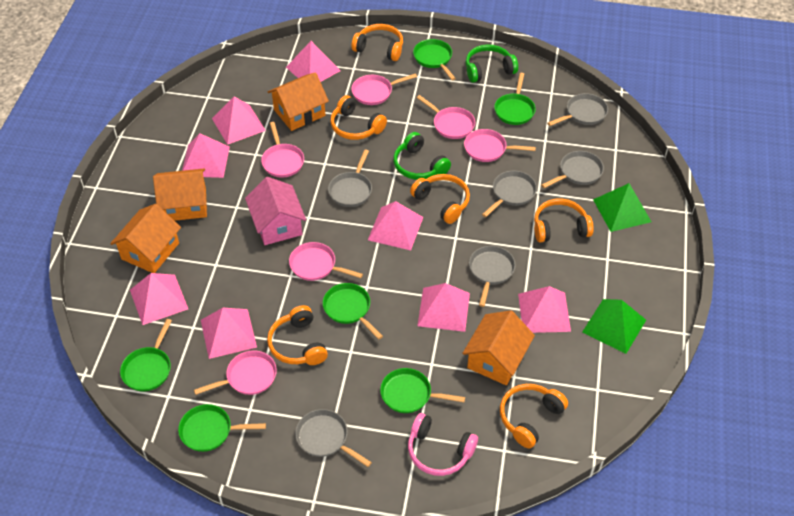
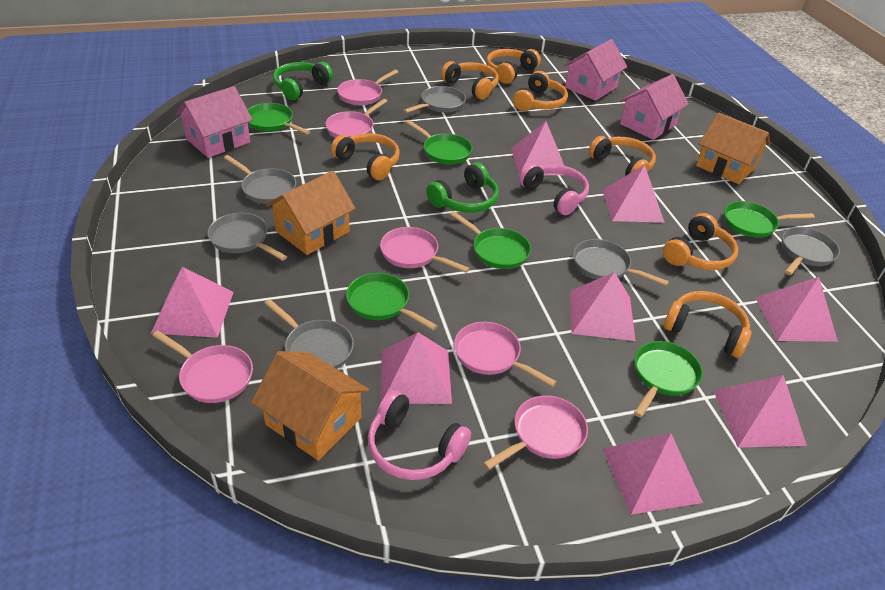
green pyramid: [582,299,646,354] [593,183,651,232] = 2 -> none = 0
orange headphones: [267,305,328,365] [330,95,387,140] [352,24,403,61] [410,174,470,224] [500,384,568,448] [534,198,594,242] = 6 -> [331,133,400,180] [441,61,499,99] [486,49,541,84] [513,71,568,111] [589,136,656,176] [663,213,738,270] [663,291,752,358] = 7
orange house: [110,204,181,273] [153,169,207,221] [268,72,329,131] [462,310,535,385] = 4 -> [251,351,369,461] [266,171,356,255] [696,113,770,184] = 3
pink headphones: [408,413,478,476] = 1 -> [368,390,471,480] [519,163,589,215] = 2
pink house: [245,177,306,245] = 1 -> [176,86,253,158] [564,39,627,101] [620,74,689,140] = 3

